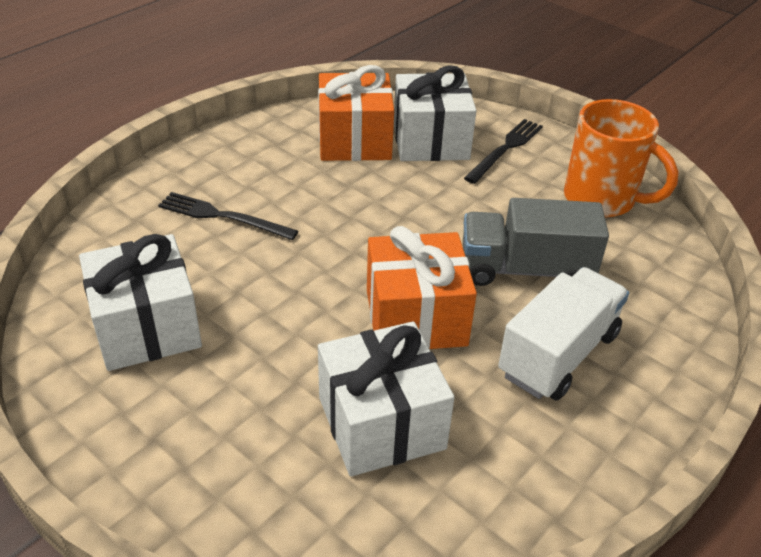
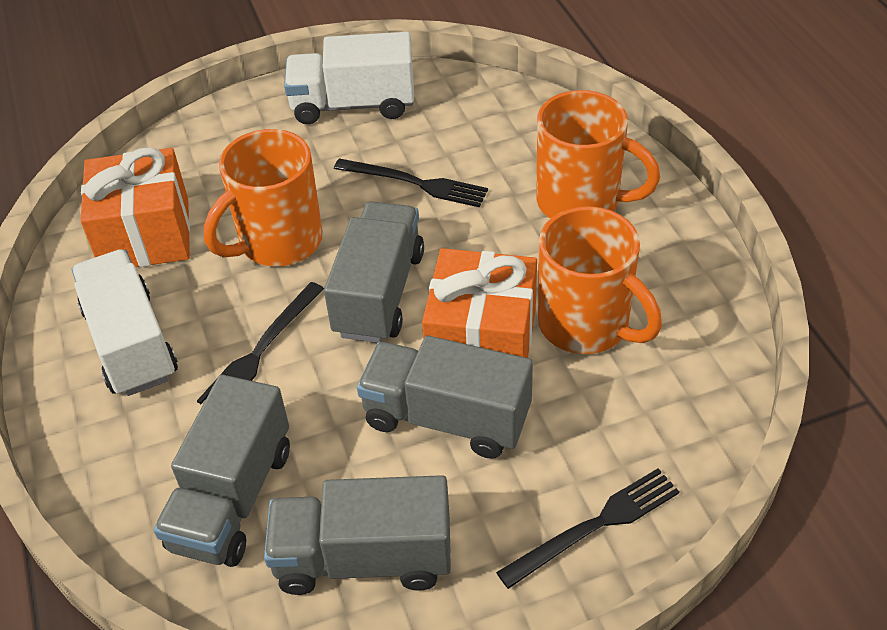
black fork: [158,192,298,240] [464,119,543,184] = 2 -> [197,282,324,404] [334,158,488,207] [496,468,680,589] = 3
grey truck: [463,198,609,286] = 1 -> [154,375,290,567] [264,475,451,595] [324,202,424,343] [357,336,533,459] = 4
orange mug: [564,99,679,217] = 1 -> [204,129,323,266] [536,90,660,218] [538,206,662,354] = 3
white gift: [79,234,202,371] [318,321,454,476] [394,65,476,161] = 3 -> none = 0
white truck: [498,267,629,401] = 1 -> [72,249,178,396] [284,32,414,124] = 2

